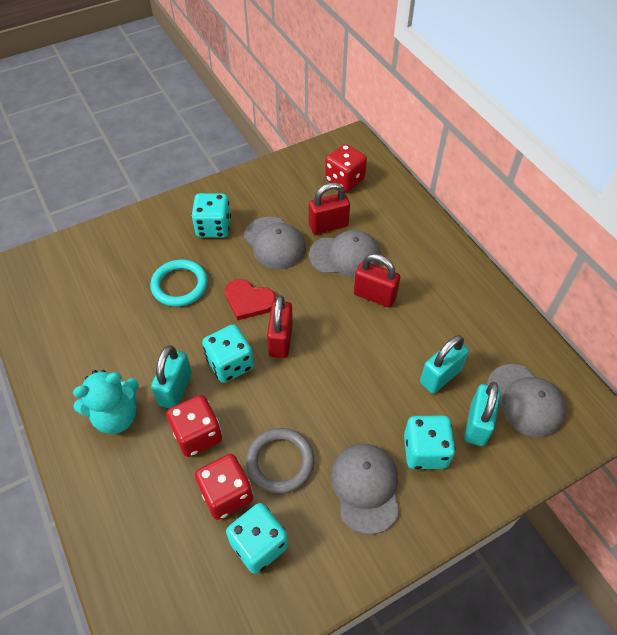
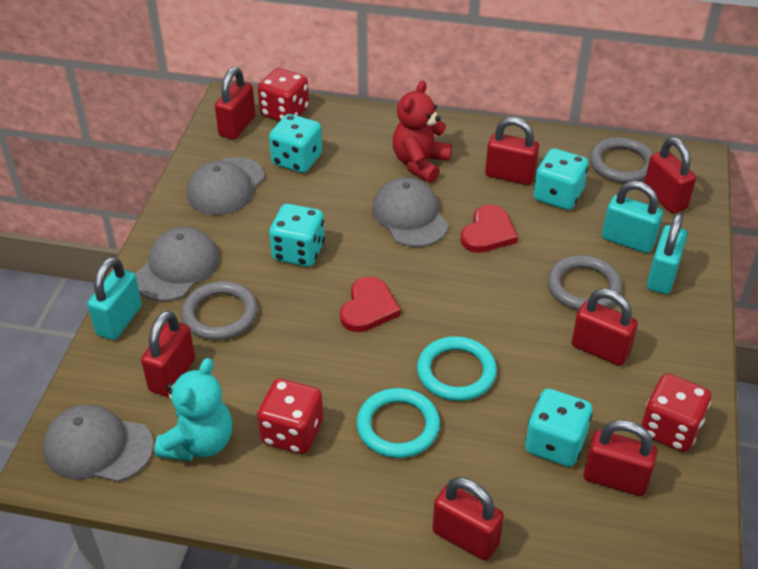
grey ring: [246,428,314,494] = 1 -> [181,281,258,340] [547,255,622,310] [590,137,654,183] = 3
red heart: [225,279,276,320] = 1 -> [340,277,401,332] [461,205,518,253] = 2
red padlock: [267,295,293,358] [309,183,350,234] [354,254,400,307] = 3 -> [141,310,195,396] [215,67,255,140] [432,477,504,561] [485,117,539,185] [572,289,638,366] [583,420,657,496] [644,137,696,214] = 7
red teddy bear: none = 0 -> [392,81,452,183] = 1
turquoise ring: [150,259,208,307] = 1 -> [357,388,440,458] [417,336,497,401] = 2

